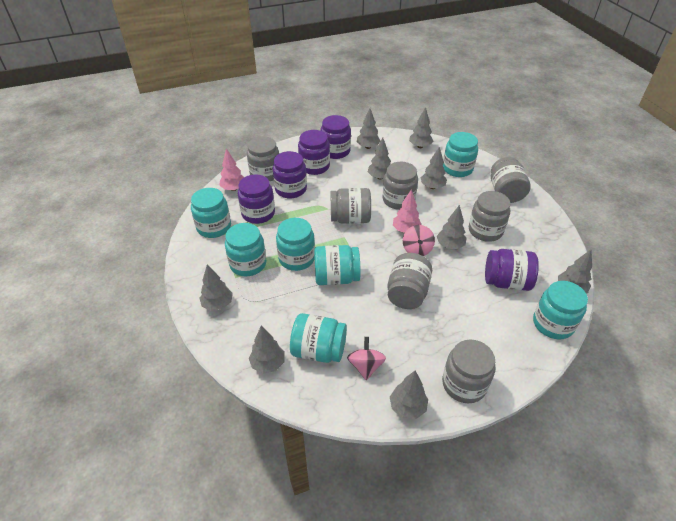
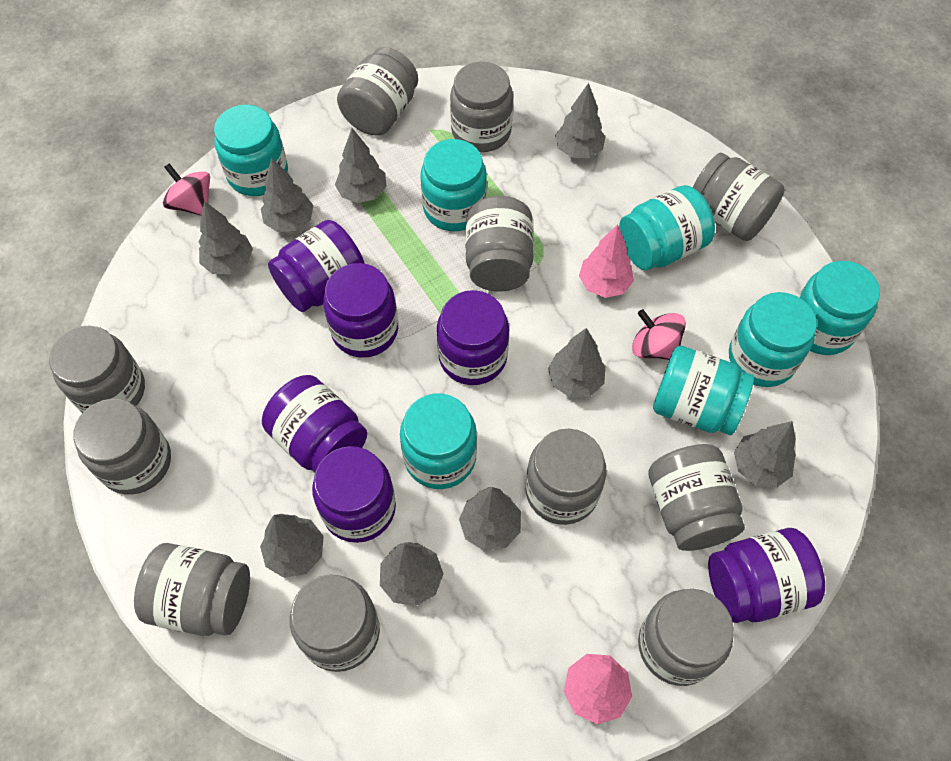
grey jar: [247,136,279,182] [331,188,371,224] [383,162,418,210] [387,253,432,309] [442,340,496,403] [469,191,511,242] [491,157,531,203] = 7 -> [49,325,145,413] [73,399,171,495] [134,543,250,636] [290,574,380,672] [337,47,418,135] [450,62,513,152] [466,196,534,291] [526,429,606,525] [638,589,734,686] [648,444,745,551] [692,153,785,241] = 11
purple jar: [238,174,275,224] [273,151,307,198] [298,130,330,175] [320,115,351,159] [485,249,539,291] = 5 -> [262,375,367,472] [268,220,365,312] [312,446,396,543] [323,263,398,358] [437,290,509,385] [708,528,825,623] = 6

